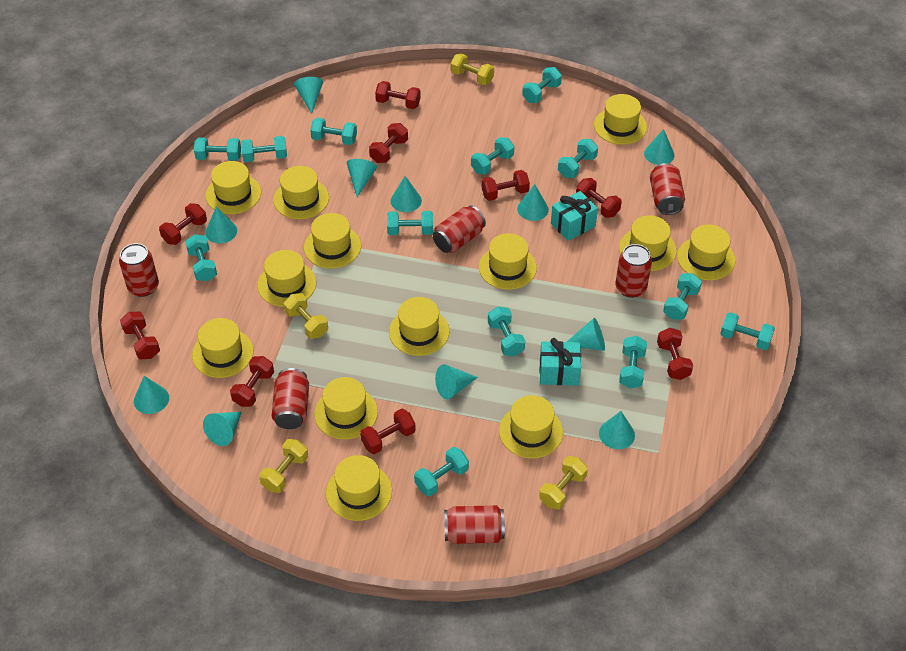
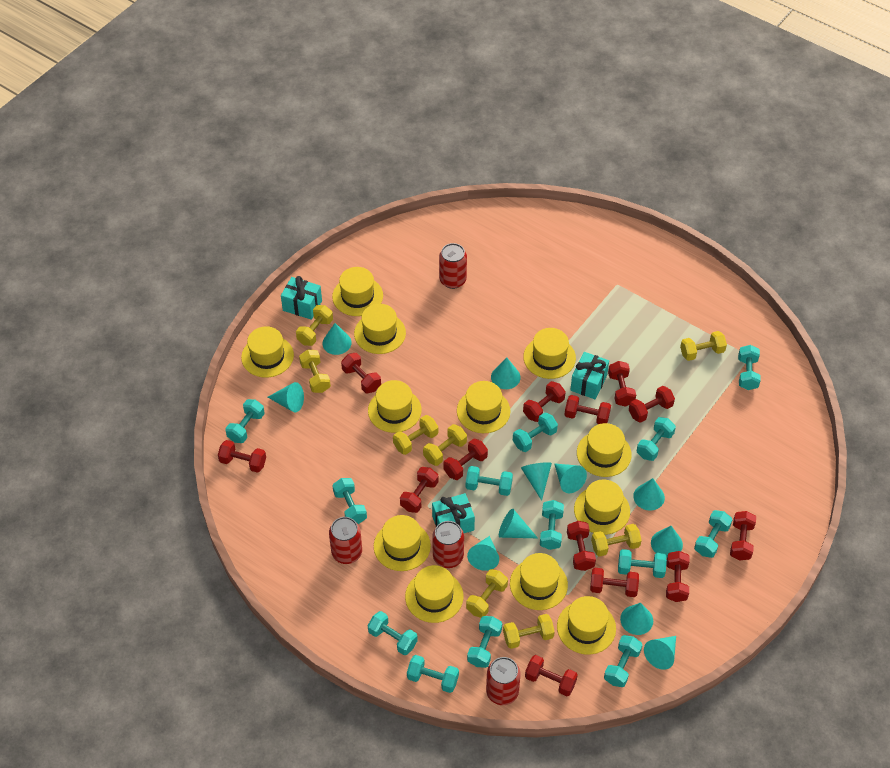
red can: [119,243,159,297] [271,368,309,429] [433,205,486,253] [444,505,505,544] [616,244,652,298] [650,163,685,215] = 6 -> [329,517,362,564] [432,521,464,568] [439,243,467,289] [486,657,520,705] = 4
red dumbbell: [120,312,160,359] [159,203,207,245] [230,356,274,407] [360,408,416,454] [369,123,408,163] [375,81,421,109] [482,170,530,201] [576,178,622,218] [657,328,693,380] = 9 -> [218,440,266,473] [341,353,381,393] [400,467,438,513] [443,439,488,480] [523,381,566,422] [525,655,578,696] [565,395,611,424] [567,521,596,571] [590,568,639,597] [608,361,636,407] [629,386,675,423] [666,551,690,602] [730,511,756,560] = 13
turquoise gift: [539,338,581,385] [551,191,598,241] = 2 -> [281,276,322,320] [432,493,475,533] [570,352,609,399] = 3
yellow dumbbell: [259,439,308,493] [284,293,328,339] [451,53,494,85] [539,456,588,510] = 4 -> [296,305,333,346] [299,350,331,393] [393,415,438,455] [423,424,467,466] [466,569,508,618] [503,614,555,649] [591,524,642,557] [680,331,727,361] = 8
yellow hat: [192,318,254,378] [206,161,261,214] [257,250,316,307] [273,166,329,219] [304,213,361,268] [314,377,378,440] [326,455,392,521] [389,297,449,356] [479,233,537,290] [499,395,563,459] [594,94,647,145] [619,215,677,271] [677,224,735,280] = 13 -> [241,326,294,378] [332,267,383,316] [354,304,406,354] [368,380,422,433] [374,515,431,571] [405,565,463,623] [457,381,511,433] [510,553,568,610] [523,328,576,379] [557,596,616,655] [574,480,630,535] [577,423,632,477] = 12

